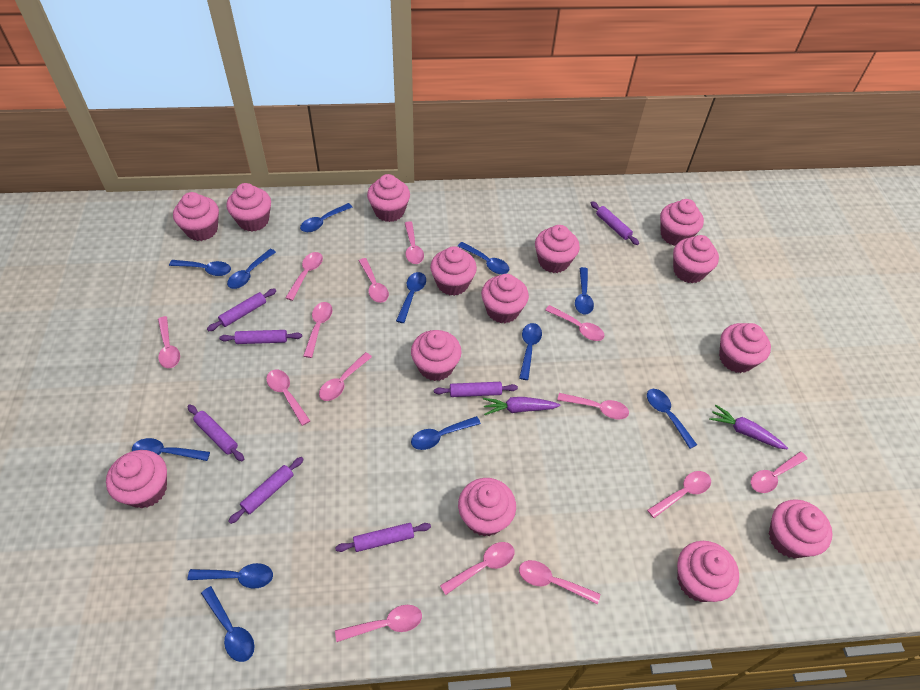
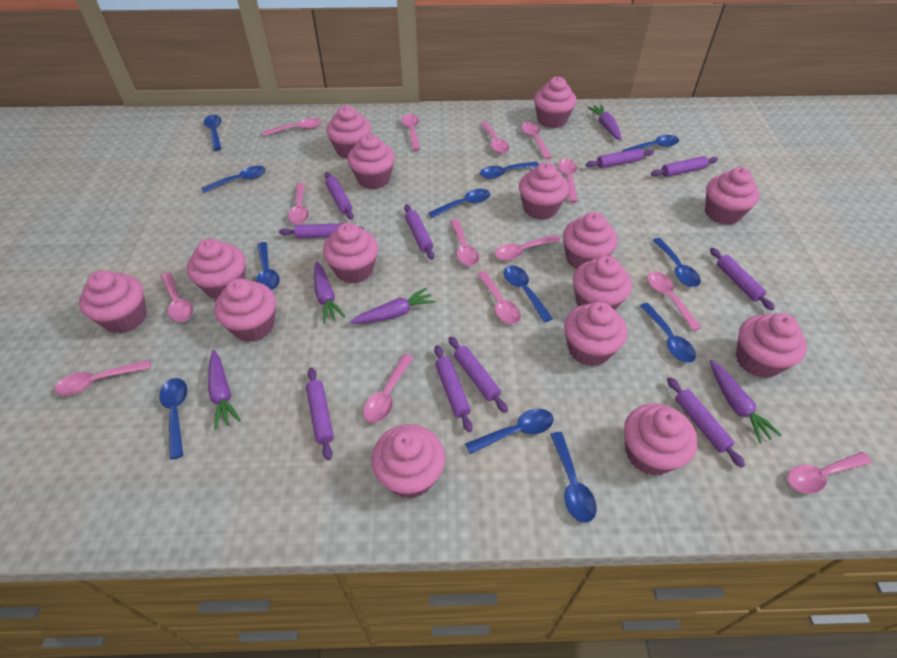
pink cupcake: [106,450,167,508] [173,192,219,241] [226,183,271,232] [367,174,410,222] [411,330,462,381] [430,246,477,296] [458,478,516,537] [481,274,529,323] [535,225,580,273] [660,199,704,246] [673,235,719,283] [677,541,739,602] [719,323,771,373] [769,499,833,558] = 14 -> [79,270,147,333] [187,239,245,300] [214,278,276,342] [323,223,378,283] [326,106,371,159] [348,134,395,189] [371,424,445,499] [519,162,569,220] [534,77,576,128] [563,212,618,269] [564,302,627,366] [573,256,632,310] [624,403,698,476] [705,167,760,225] [736,313,807,378] = 15
purple carrot: [483,397,561,415] [709,405,788,450] = 2 -> [208,350,241,430] [314,261,345,323] [350,288,435,324] [587,105,622,140] [710,360,781,443] = 5
purple rolling pin: [187,405,244,461] [207,289,276,331] [219,330,302,344] [229,457,304,524] [335,523,431,552] [434,382,518,397] [591,201,639,245] = 7 -> [279,224,364,238] [306,367,334,460] [325,172,354,220] [404,204,435,260] [434,345,472,432] [449,337,508,413] [586,148,654,168] [651,156,718,177] [667,377,745,468] [710,248,775,310] = 10

